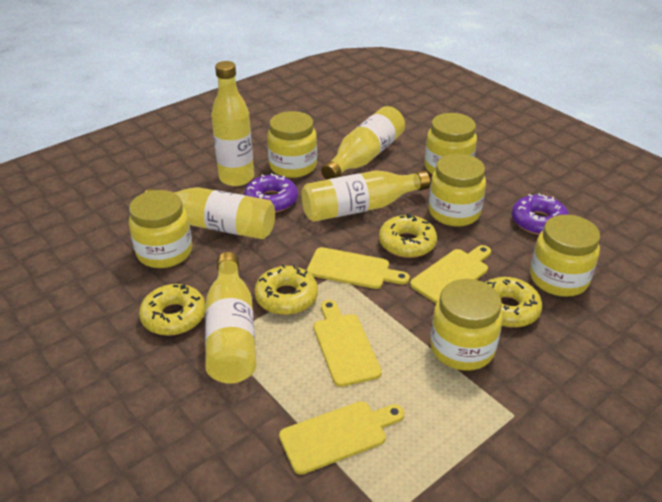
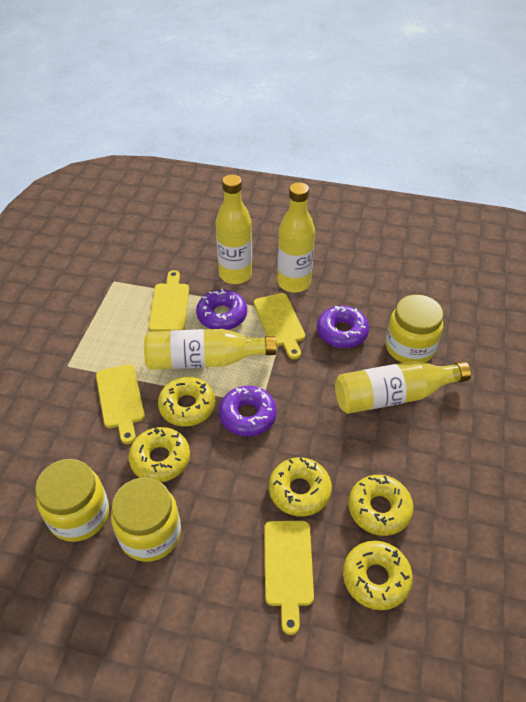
purple donut: [244,173,298,213] [512,194,569,235] = 2 -> [196,289,247,330] [219,386,277,437] [317,306,369,348] = 3
yellow bottle: [144,187,275,239] [205,252,256,384] [211,61,254,186] [301,170,430,222] [321,106,405,180] = 5 -> [144,329,277,370] [216,174,252,284] [278,182,315,292] [335,361,471,414] = 4
yellow donut: [139,284,206,336] [254,264,318,315] [379,214,437,258] [485,277,542,328] = 4 -> [128,427,190,482] [158,377,215,427] [269,457,332,517] [343,541,413,610] [348,475,414,536] = 5
yellow jar: [129,190,192,268] [267,111,317,178] [424,113,477,175] [429,154,486,227] [430,279,503,371] [530,215,600,297] = 6 -> [35,459,109,542] [111,477,181,562] [385,295,444,363] = 3

